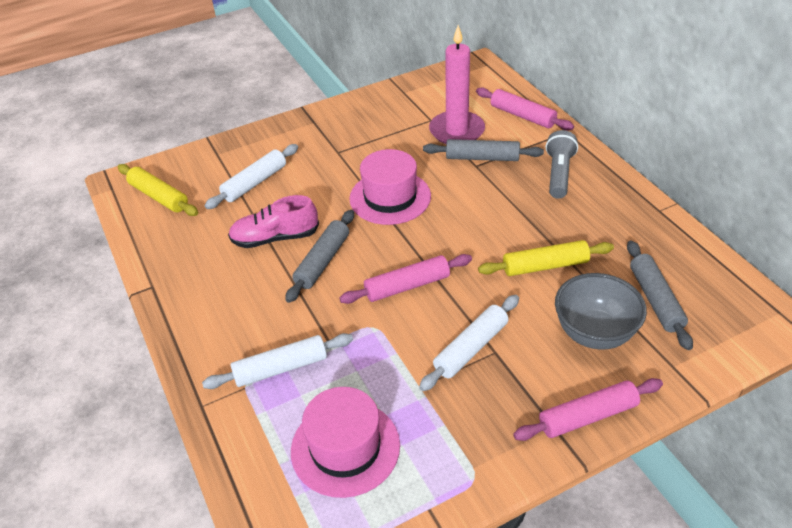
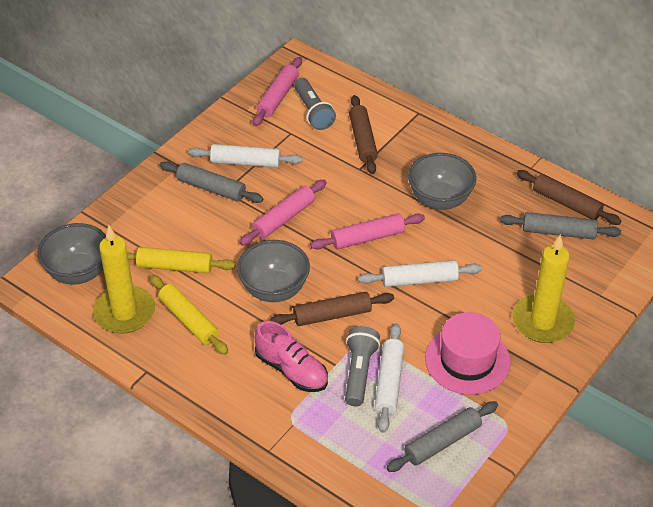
brown rolling pin: none = 0 -> [270,292,394,326] [349,95,378,174] [516,170,622,225] = 3
grey bowl: [555,273,647,350] = 1 -> [38,223,106,285] [237,240,310,302] [408,153,476,210] = 3
grey flashlight: [546,130,578,199] = 1 -> [294,78,336,130] [345,326,380,406] = 2
pink candle: [429,25,485,144] = 1 -> none = 0
pink hat: [291,387,400,498] [349,149,431,225] = 2 -> [425,312,511,395] = 1
yellow candle: none = 0 -> [93,225,155,334] [513,234,575,343] = 2

